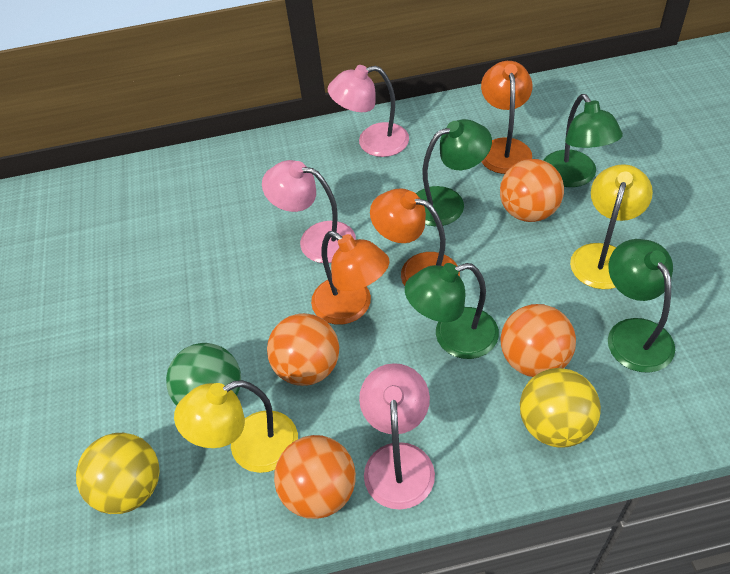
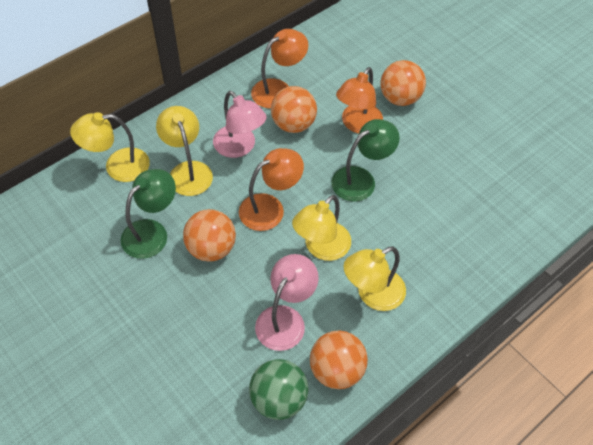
green lamp: [405,263,499,359] [416,119,492,226] [543,94,623,187] [608,239,675,373] = 4 -> [121,169,176,259] [331,119,400,202] = 2
pink lamp: [262,160,356,263] [328,65,409,157] [359,363,435,510] = 3 -> [213,91,267,158] [255,254,319,351] = 2
yellow ball: [76,433,160,514] [520,368,601,448] = 2 -> none = 0
yellow lamp: [174,380,298,473] [570,164,653,289] = 2 -> [70,112,150,182] [156,106,213,196] [292,195,351,261] [343,246,406,311] = 4

